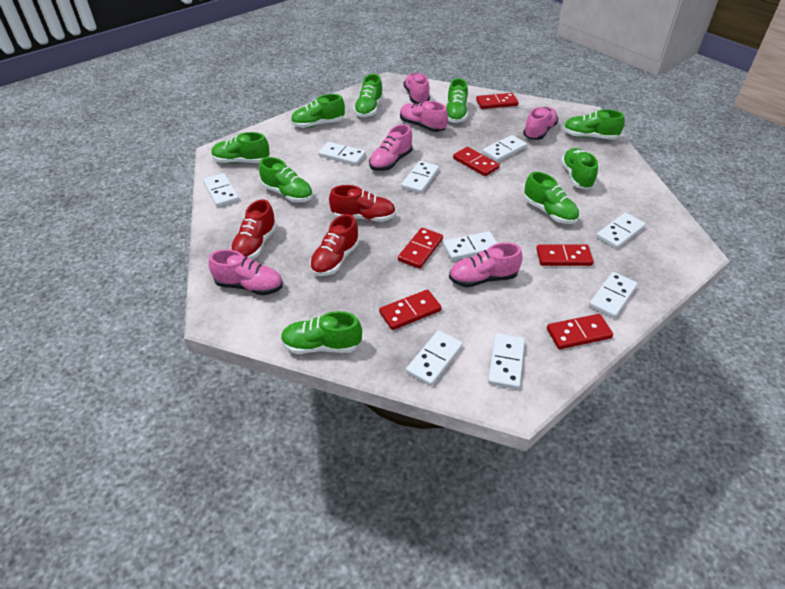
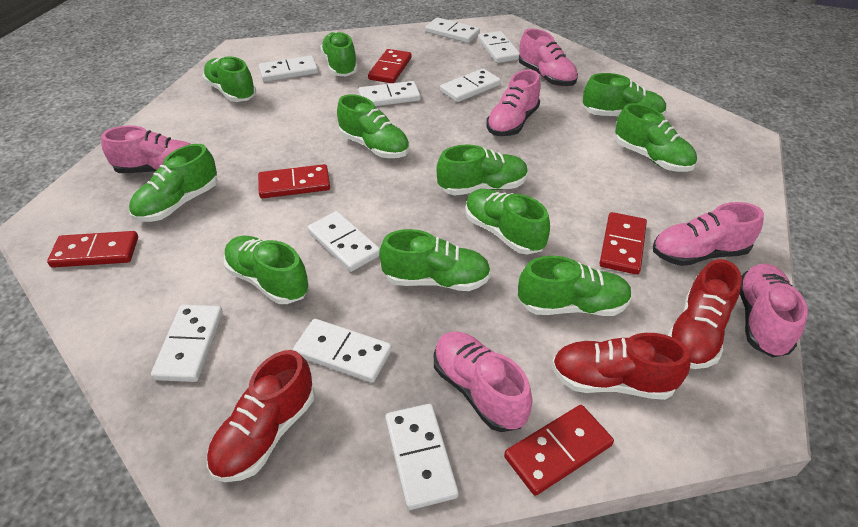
green shoe: [211,132,270,163] [259,157,313,202] [281,311,362,354] [291,94,345,128] [354,74,383,117] [446,78,468,123] [524,172,579,224] [561,148,598,190] [563,109,625,140] = 9 -> [129,144,218,222] [202,56,256,102] [224,236,309,304] [320,32,358,76] [337,94,409,158] [379,229,491,291] [436,144,528,195] [465,189,550,254] [518,256,632,316] [583,73,667,116] [615,103,697,172] = 11
red domino: [379,290,442,330] [398,228,443,269] [453,147,500,176] [476,93,518,109] [536,244,594,266] [547,314,613,349] = 6 -> [47,231,138,268] [258,164,330,198] [368,49,412,83] [504,405,614,496] [599,212,647,275] = 5

